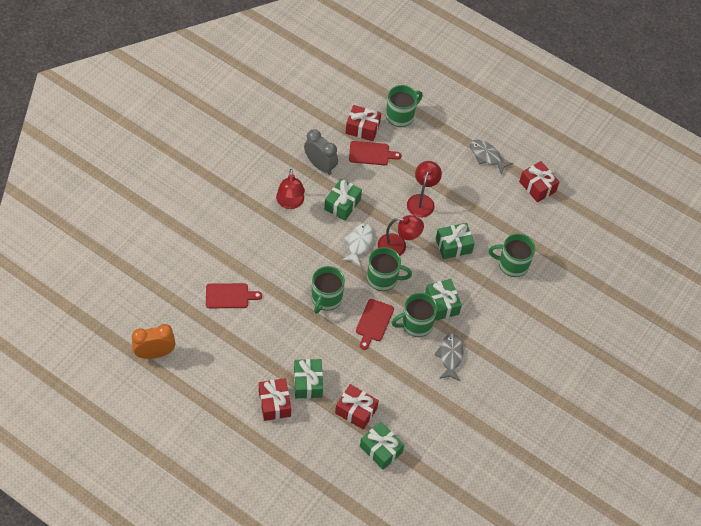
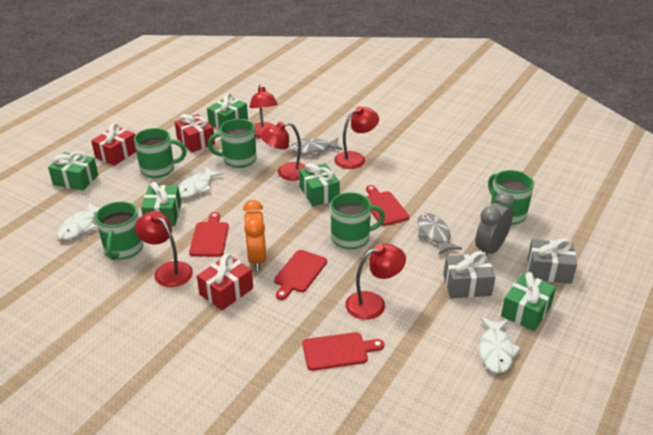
grey gift: none = 0 -> [443,251,495,298] [527,238,577,284] = 2
red cutting board: [206,283,262,308] [349,141,402,165] [356,299,394,350] = 3 -> [189,212,229,257] [274,250,327,300] [302,332,384,371] [366,185,409,226] = 4
red gift: [259,378,291,421] [335,384,379,430] [346,105,381,141] [519,161,559,202] = 4 -> [91,123,136,166] [175,114,215,152] [197,254,253,310] = 3
red lamp: [276,169,305,209] [378,215,424,256] [407,161,442,218] = 3 -> [135,211,193,287] [249,84,278,138] [260,122,306,181] [334,106,379,169] [345,244,406,320] = 5
white fish: [342,223,373,267] = 1 -> [57,203,101,240] [179,166,224,198] [479,317,521,373] = 3

